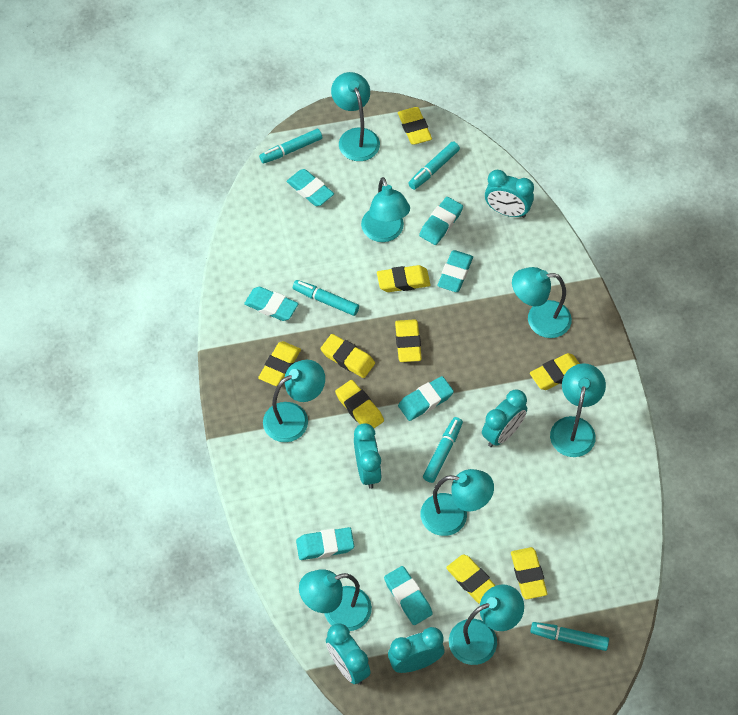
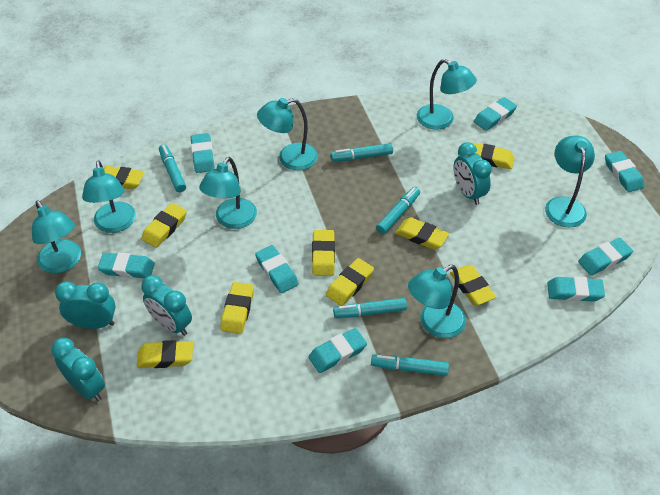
turquoise clock: [326,623,371,684] [354,423,382,489] [388,627,444,673] [482,389,527,447] [485,170,534,218] = 5 -> [51,338,105,401] [55,281,116,329] [142,275,192,336] [454,142,492,205] = 4
turquoise eraser: [244,287,298,321] [286,169,334,206] [296,527,354,560] [384,566,433,625] [398,376,454,421] [419,197,463,245] [438,250,473,292] = 7 -> [98,252,155,278] [191,133,215,173] [255,245,299,293] [309,328,367,373] [474,97,517,131] [547,276,605,302] [578,238,633,275] [605,151,644,192] = 8
turquoise lamp: [263,360,325,442] [299,569,372,631] [331,72,380,161] [361,177,410,242] [421,469,494,536] [449,584,524,665] [512,267,572,338] [550,363,606,457] = 8 -> [32,200,81,273] [82,161,136,233] [199,157,257,229] [257,98,318,170] [408,265,466,338] [417,59,477,130] [545,136,595,227] = 7

